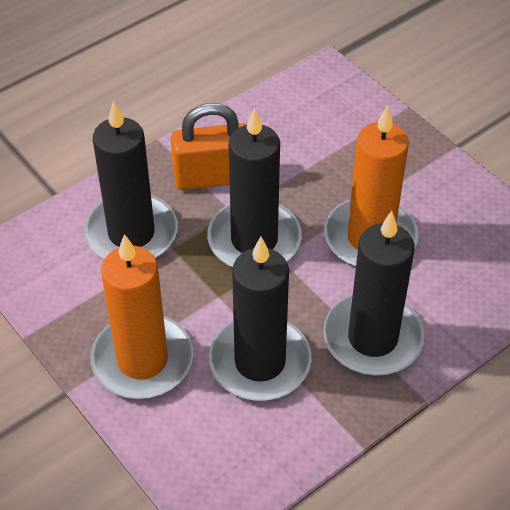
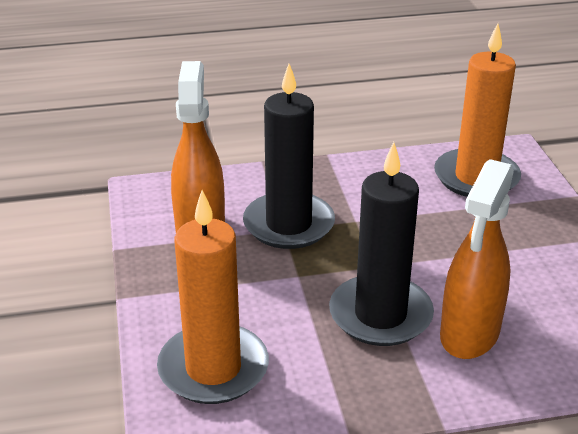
black candle: [84,101,178,259] [207,108,302,267] [209,237,312,401] [323,211,425,376] = 4 -> [243,64,335,249] [329,142,434,346] = 2
orange padlock: [171,103,246,190] = 1 -> none = 0
orange spray bottle: none = 0 -> [171,61,225,233] [440,159,514,359] = 2

